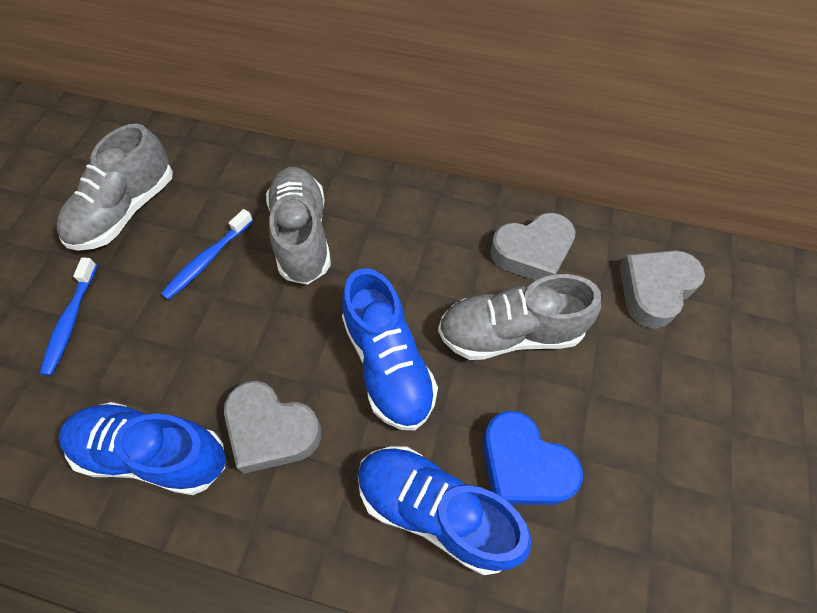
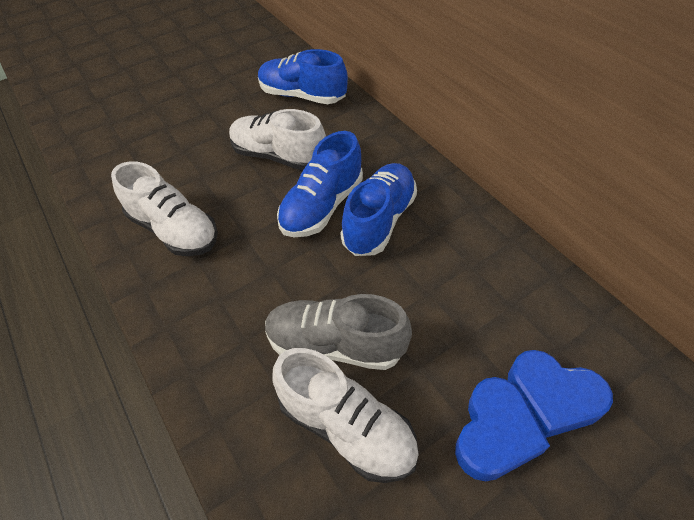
blue heart: [483,411,583,505] = 1 -> [455,377,550,482] [508,350,613,438] = 2
blue toothbrush: [40,257,97,376] [161,209,253,300] = 2 -> none = 0
grey heart: [224,381,322,474] [490,213,576,281] [620,250,705,329] = 3 -> none = 0
grey shoe: [56,123,173,251] [266,167,331,285] [438,274,601,360] = 3 -> [265,294,412,370] = 1
white shoe: none = 0 -> [111,161,218,256] [229,109,326,170] [272,348,419,483] = 3

